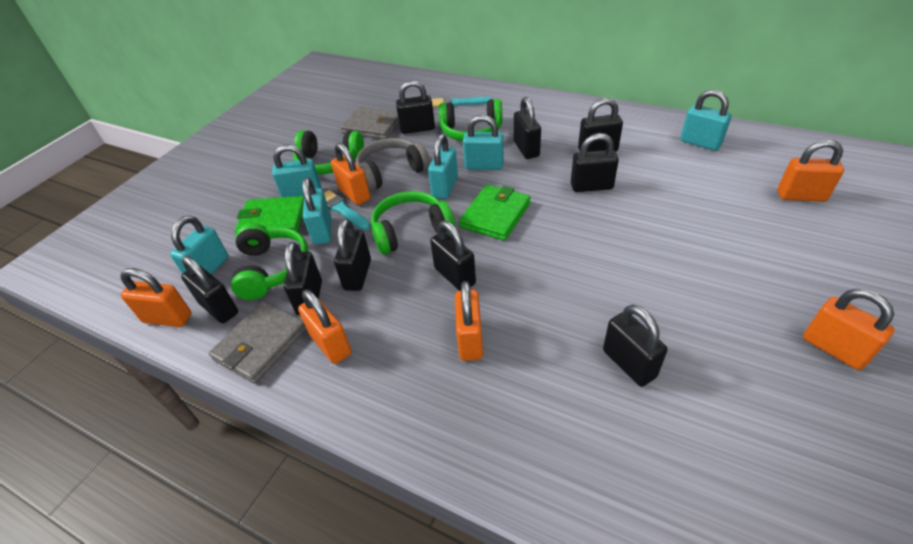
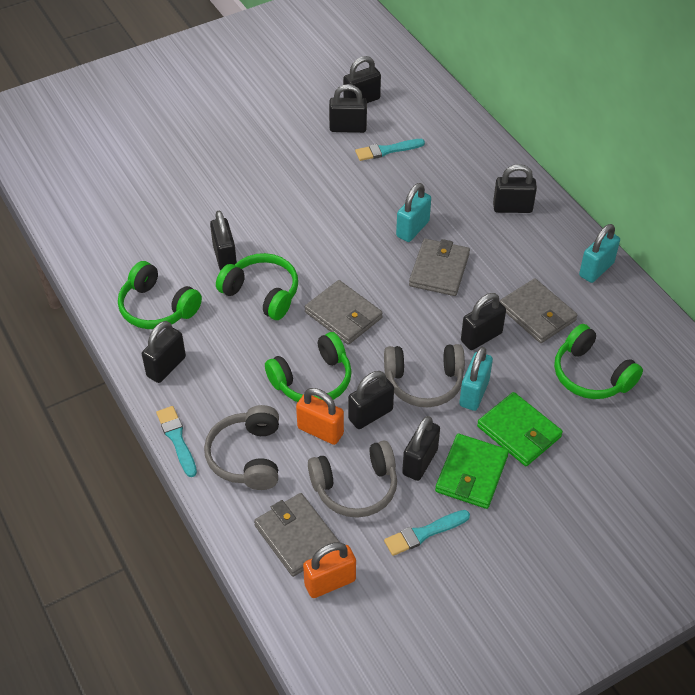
black padlock: [181,256,238,323] [284,242,322,315] [334,219,371,291] [396,80,435,134] [430,221,476,291] [514,97,541,159] [571,133,619,192] [578,98,623,152] [603,305,667,387] = 9 -> [142,321,186,383] [210,211,237,271] [329,84,367,133] [343,56,381,103] [348,371,394,429] [402,416,440,481] [461,293,506,350] [493,164,537,213] = 8
grey headphones: [356,138,430,191] = 1 -> [204,405,279,490] [308,441,397,518] [384,344,465,407] = 3
grey wallet: [209,301,307,384] [340,107,399,139] = 2 -> [254,493,340,577] [305,280,383,345] [409,239,470,296] [499,278,577,343] = 4
orange padlock: [121,268,192,327] [298,290,352,364] [331,143,370,205] [455,281,483,361] [778,140,844,202] [803,289,895,370] = 6 -> [296,388,344,445] [303,542,356,598] = 2
turquoise brush: [324,190,370,230] [432,97,493,108] = 2 -> [156,406,197,477] [355,139,425,161] [384,510,470,556] = 3
turquoise padlock: [170,216,228,275] [272,145,321,197] [302,177,331,245] [428,134,458,199] [463,115,504,170] [680,90,732,151] = 6 -> [396,183,431,242] [459,347,493,411] [579,224,620,283] = 3

